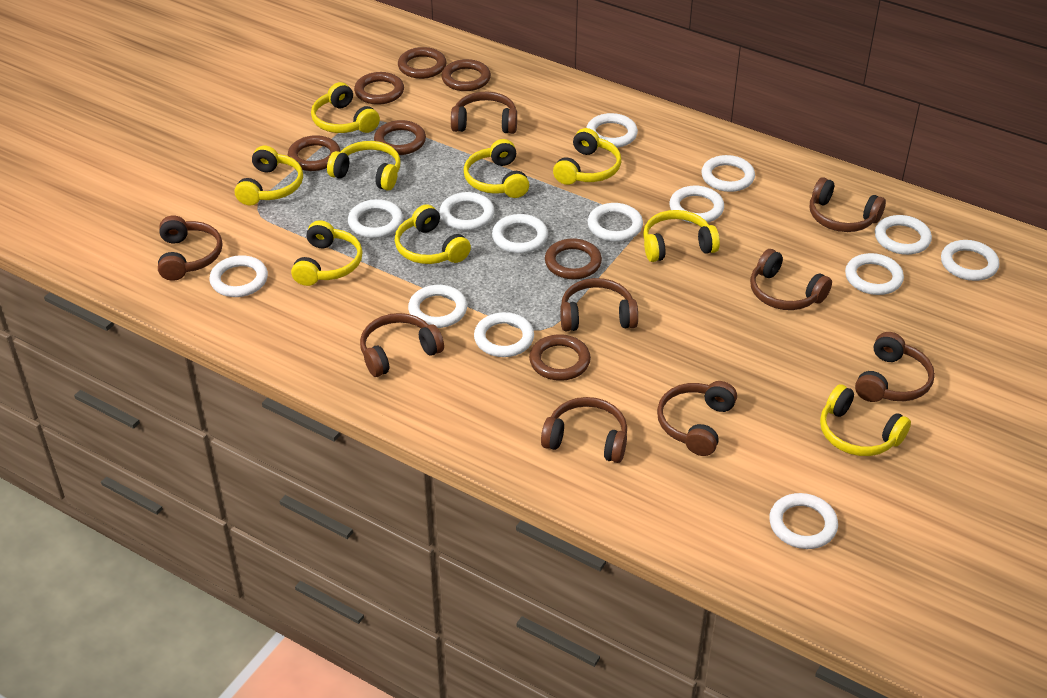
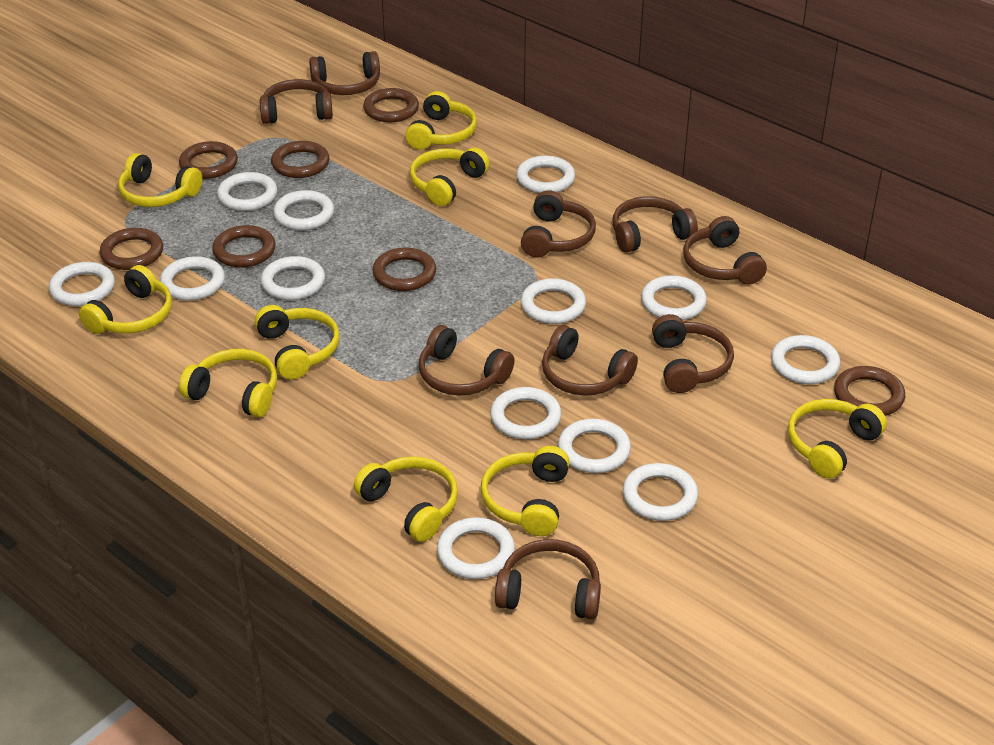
white ring: [209,255,268,297] [348,199,403,238] [408,285,467,328] [439,192,495,231] [474,312,534,357] [492,214,548,254] [586,113,638,148] [587,203,643,242] [669,186,724,224] [701,155,755,192] [769,493,838,549] [845,253,904,295] [875,215,932,255] [941,240,999,281] = 14 -> [49,262,115,306] [160,256,225,301] [217,172,277,211] [260,256,325,300] [273,190,334,230] [437,517,515,579] [490,387,561,439] [516,156,575,193] [521,278,586,324] [558,419,631,473] [623,463,698,521] [641,275,707,320] [771,335,840,384] = 13

